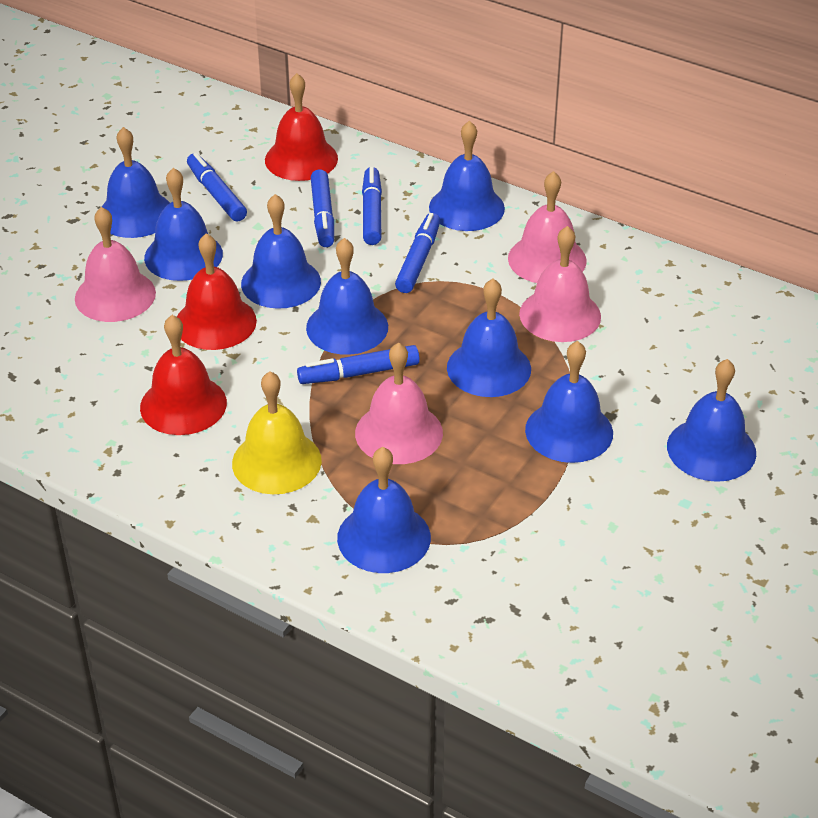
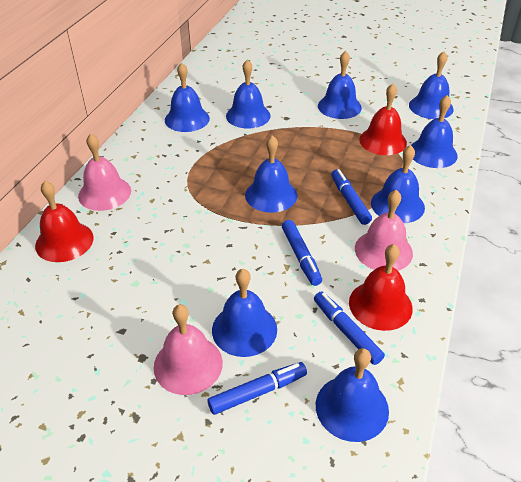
blue marker: [187,153,247,222] [297,345,420,384] [311,169,334,247] [362,167,382,245] [395,213,440,293] = 5 -> [208,362,307,415] [282,220,322,286] [314,291,385,365] [331,169,372,225] = 4
pink bell: [75,207,156,322] [355,342,443,464] [508,171,587,283] [519,226,601,342] = 4 -> [78,133,131,211] [154,304,223,395] [355,190,413,271] = 3
yellow bell: [232,371,322,494] = 1 -> none = 0

